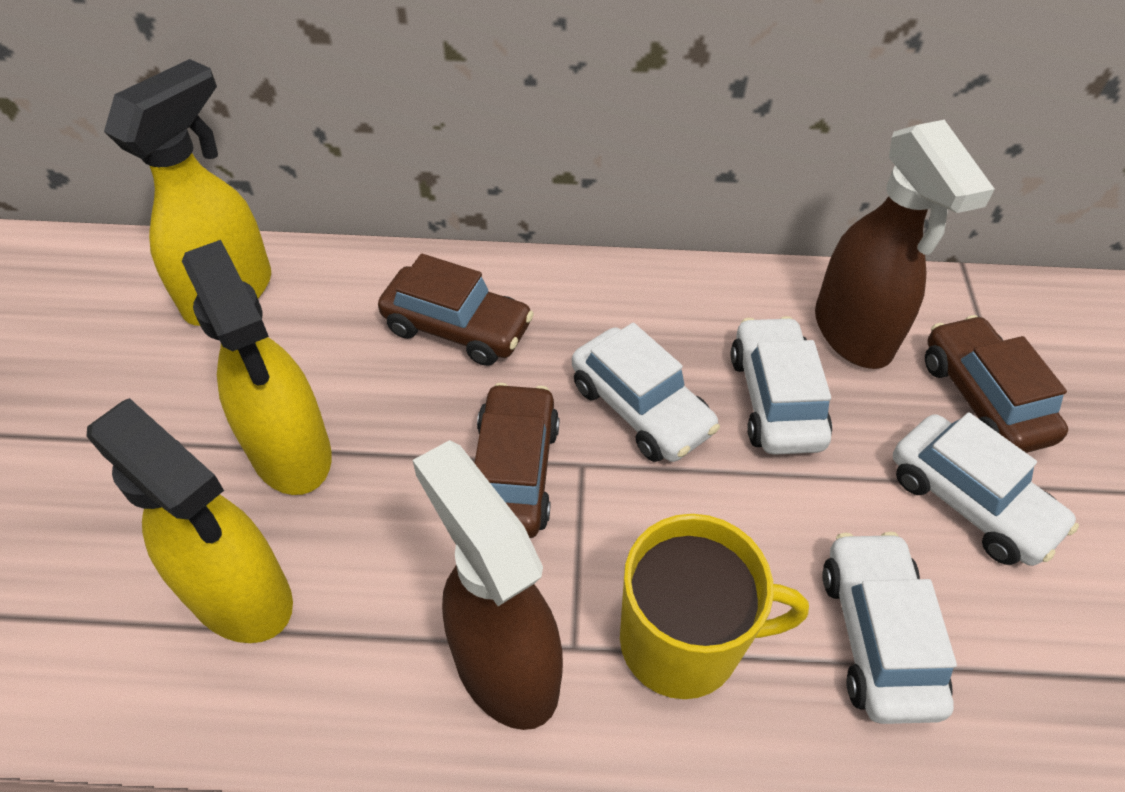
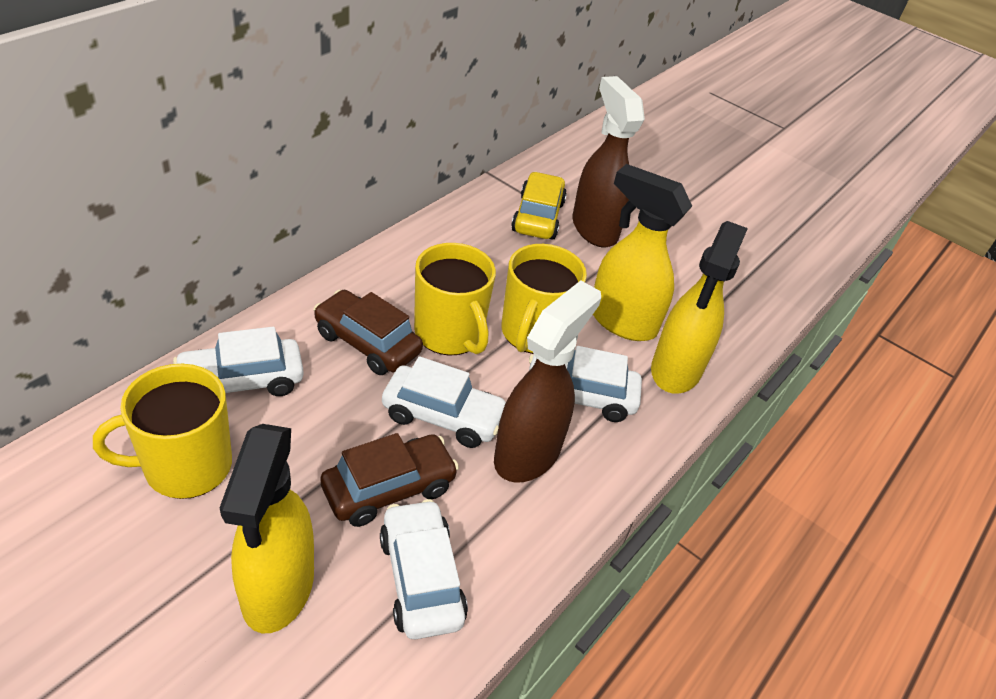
brown car: [378,254,534,366] [475,383,560,538] [925,315,1068,453] = 3 -> [314,290,423,375] [320,433,459,527] = 2
yellow car: none = 0 -> [511,172,567,240] = 1
yellow mug: [620,514,809,699] = 1 -> [93,364,232,499] [414,243,496,355] [501,244,587,354] = 3

